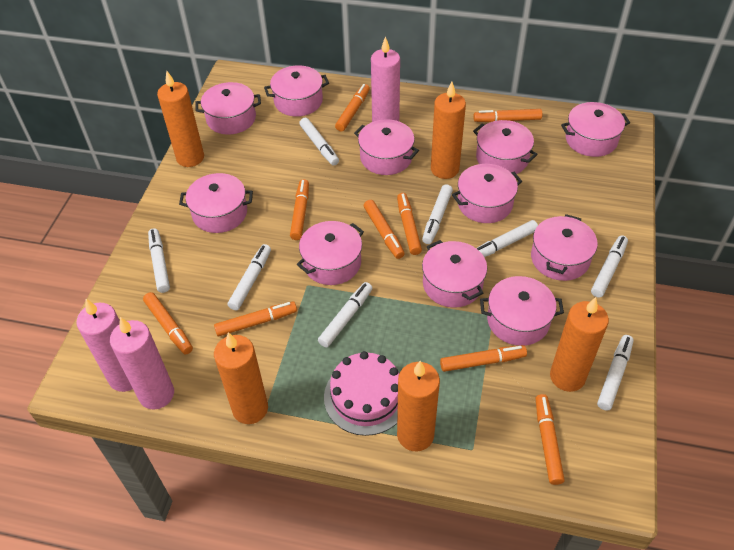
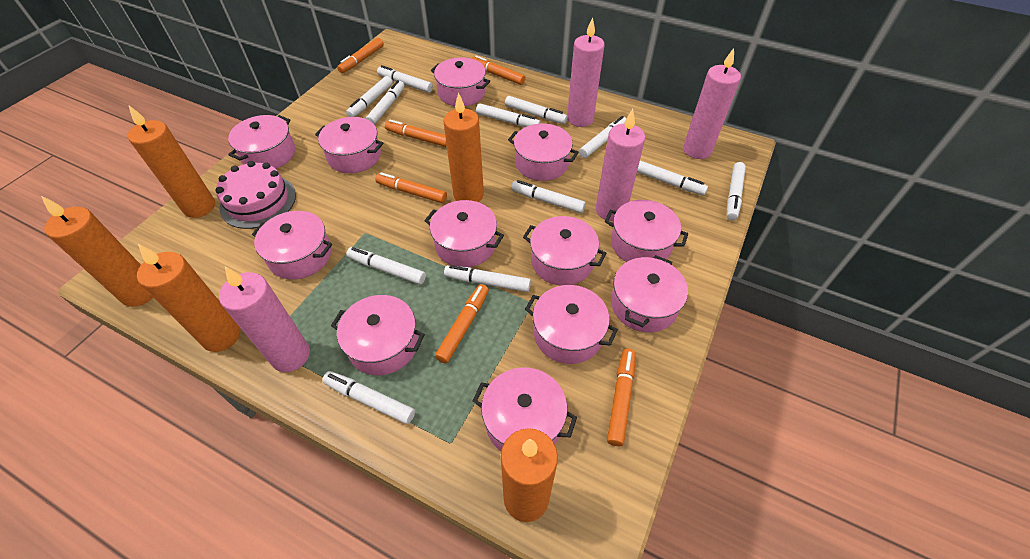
orange marker: [143,292,193,355] [214,301,297,336] [290,179,309,240] [335,84,370,132] [364,200,405,259] [397,193,422,255] [440,345,527,372] [474,109,542,122] [536,394,565,485] = 9 -> [337,38,384,73] [375,172,447,203] [385,120,447,147] [435,284,489,364] [472,56,525,85] [607,348,636,446] = 6
pink candle: [76,299,133,392] [110,317,174,410] [371,36,400,122] = 3 -> [219,267,310,372] [567,17,605,127] [596,109,645,221] [683,48,741,159] = 4
pink pot: [179,173,253,233] [195,82,261,135] [264,65,329,117] [297,221,364,285] [354,119,419,175] [422,240,487,308] [452,164,522,223] [473,120,538,174] [480,276,564,346] [531,214,598,281] [561,102,630,157] = 11 -> [228,115,295,169] [252,211,332,280] [315,117,383,173] [331,295,425,375] [425,200,504,267] [431,57,490,106] [473,367,577,451] [508,124,579,181] [523,216,607,286] [525,285,618,364] [605,200,688,262] [611,255,688,332] = 12
white marker: [148,228,170,293] [228,244,271,310] [299,118,339,165] [318,282,372,347] [422,184,453,244] [476,220,538,257] [591,235,628,297] [597,335,634,411] = 8 -> [322,371,415,424] [346,76,393,117] [346,247,426,285] [366,80,405,125] [377,65,433,93] [444,265,531,292] [476,103,541,127] [505,96,568,124] [511,180,586,213] [579,116,627,158] [637,161,708,195] [727,162,746,220] = 12

